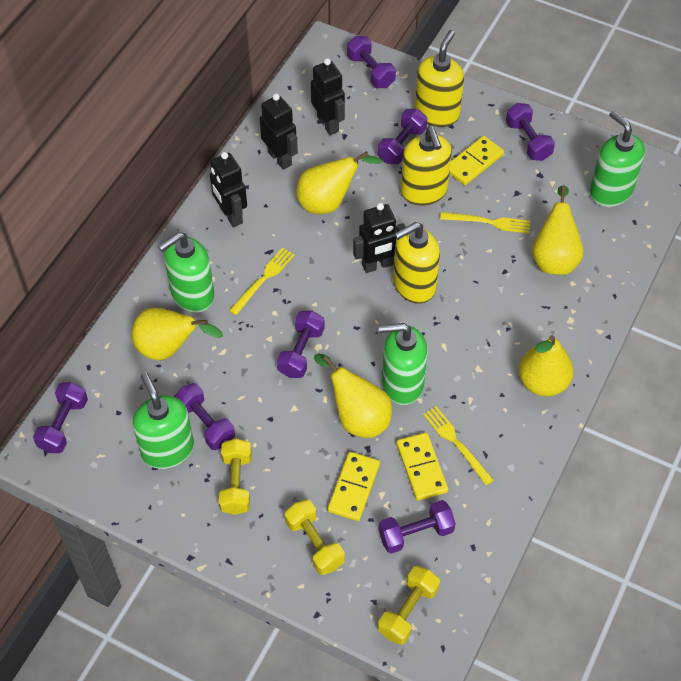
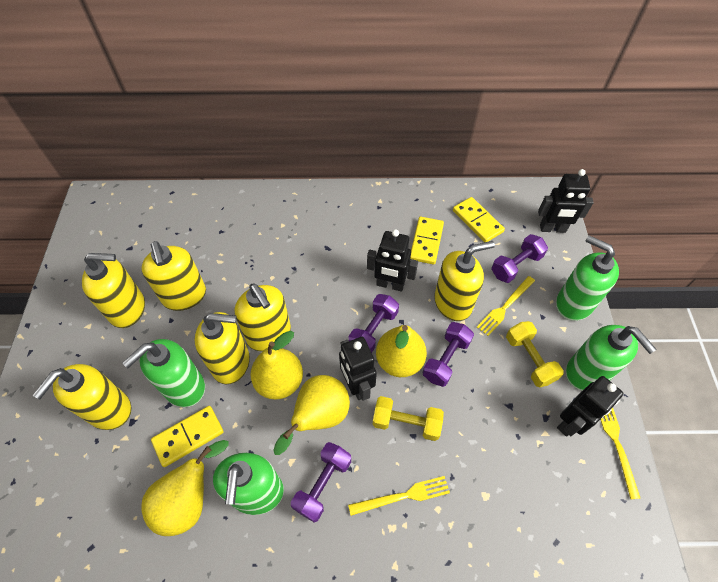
purple dumbbell: [33,382,88,453] [174,383,235,450] [277,311,325,378] [347,36,396,88] [378,109,427,164] [378,500,456,554] [506,103,555,161] = 7 -> [291,442,351,522] [349,294,399,353] [422,322,474,387] [491,234,548,283] = 4
yellow dumbbell: [219,439,252,515] [285,500,345,575] [378,566,440,645] = 3 -> [373,396,444,441] [506,321,564,388] = 2
yellow pear: [131,308,223,360] [296,151,382,214] [314,354,392,438] [519,335,573,397] [532,185,584,275] = 5 -> [141,440,228,536] [250,331,303,399] [273,375,350,455] [376,325,427,377] = 4
yellow soap dispenser: [393,222,440,304] [401,127,452,205] [415,30,464,127] = 3 -> [32,364,131,430] [82,253,145,328] [141,241,206,311] [194,312,250,384] [234,283,291,351] [434,241,495,321] = 6

